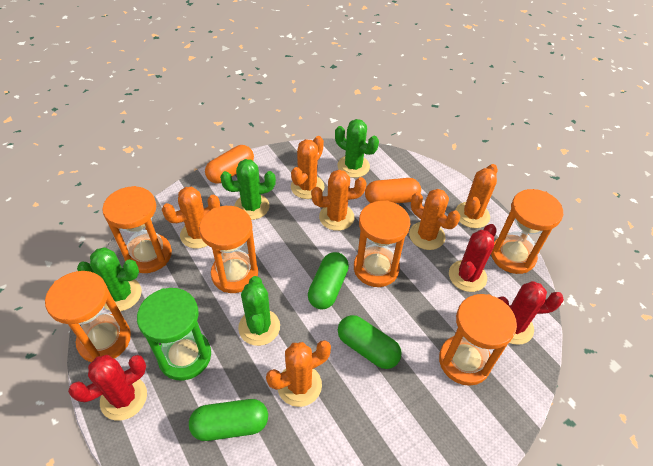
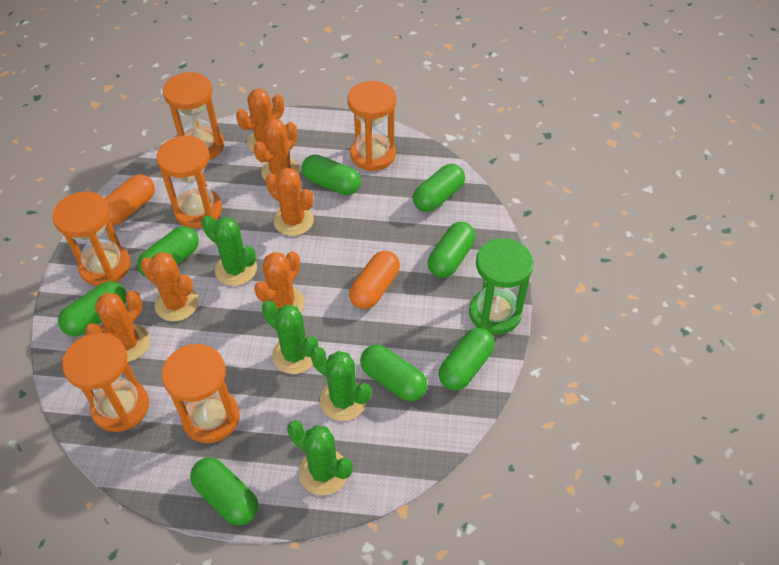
green capsule: [189,399,268,441] [308,252,349,310] [338,315,402,369] = 3 -> [58,281,126,336] [137,226,199,278] [190,457,258,525] [302,155,361,195] [360,345,427,402] [413,164,465,212] [428,222,476,278] [439,328,495,390] = 8
red cactus: [68,355,147,421] [449,224,497,292] [498,281,564,345] = 3 -> none = 0

